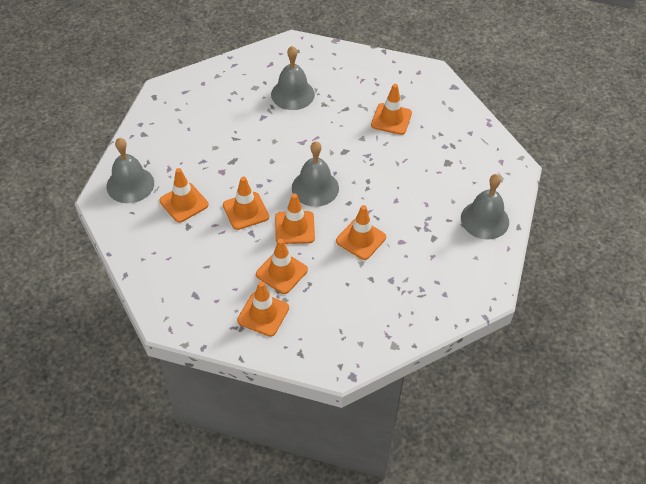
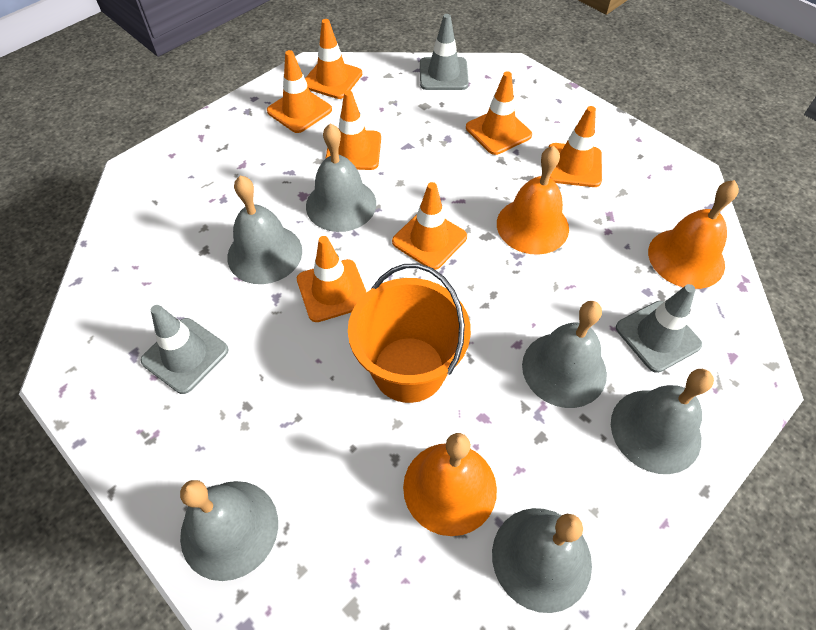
grey bell: [106,138,154,203] [271,46,315,110] [292,141,339,207] [461,174,509,239] = 4 -> [180,480,278,581] [227,176,302,284] [306,123,376,232] [492,508,592,613] [522,301,607,408] [611,369,714,474] = 6
grey traffic cone: none = 0 -> [141,305,229,394] [420,14,469,90] [616,284,702,373] = 3
orange bell: none = 0 -> [403,433,497,536] [497,146,569,255] [648,180,739,289] = 3
orange bucket: none = 0 -> [348,264,471,403] = 1

